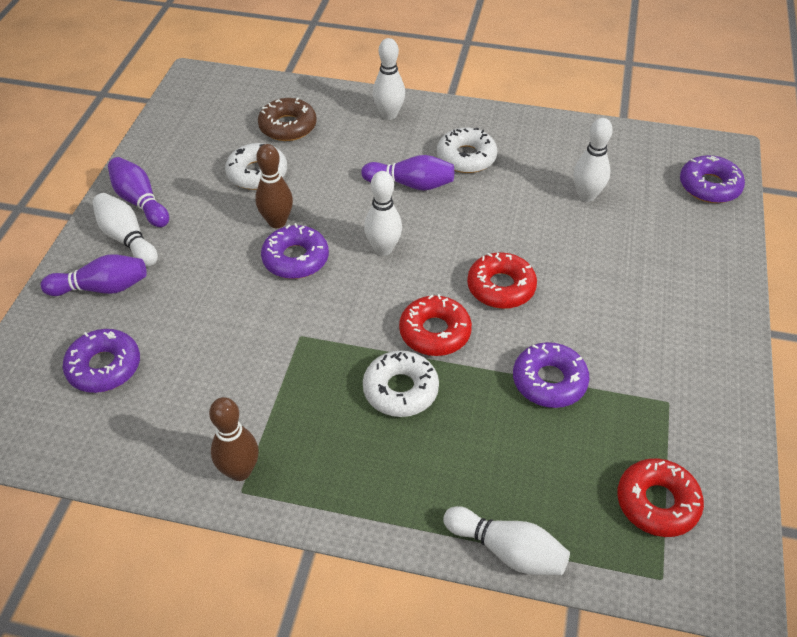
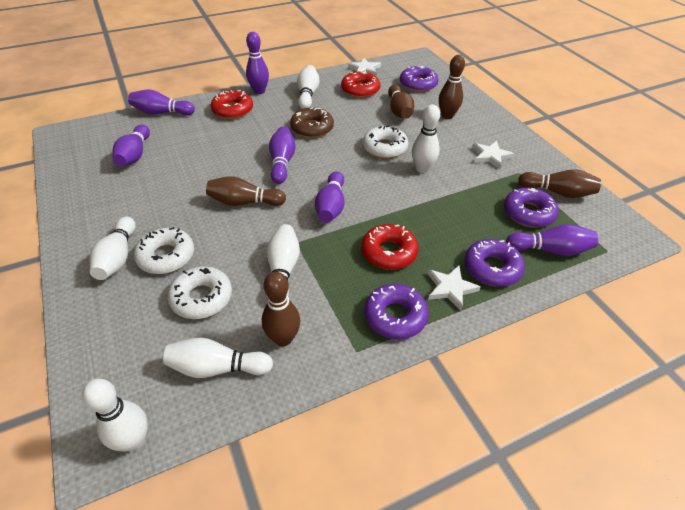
brown bowling pin: [209,397,259,481] [255,144,293,228] = 2 -> [206,176,286,206] [262,272,300,346] [388,85,414,119] [439,55,465,119] [518,169,601,198] = 5
purple bowling pin: [41,254,147,296] [108,157,169,227] [361,155,454,191] = 3 -> [112,124,150,166] [128,90,195,115] [246,32,269,94] [269,126,296,184] [315,171,345,223] [506,224,598,256] = 6
white bowling pin: [92,193,158,266] [364,171,402,256] [373,38,405,120] [443,506,570,575] [573,118,613,202] = 5 -> [82,379,148,451] [90,217,136,280] [163,337,273,378] [267,224,300,296] [297,65,320,109] [412,105,440,173] = 6
white star: none = 0 -> [348,58,381,77] [428,266,480,310] [473,141,514,169] = 3

